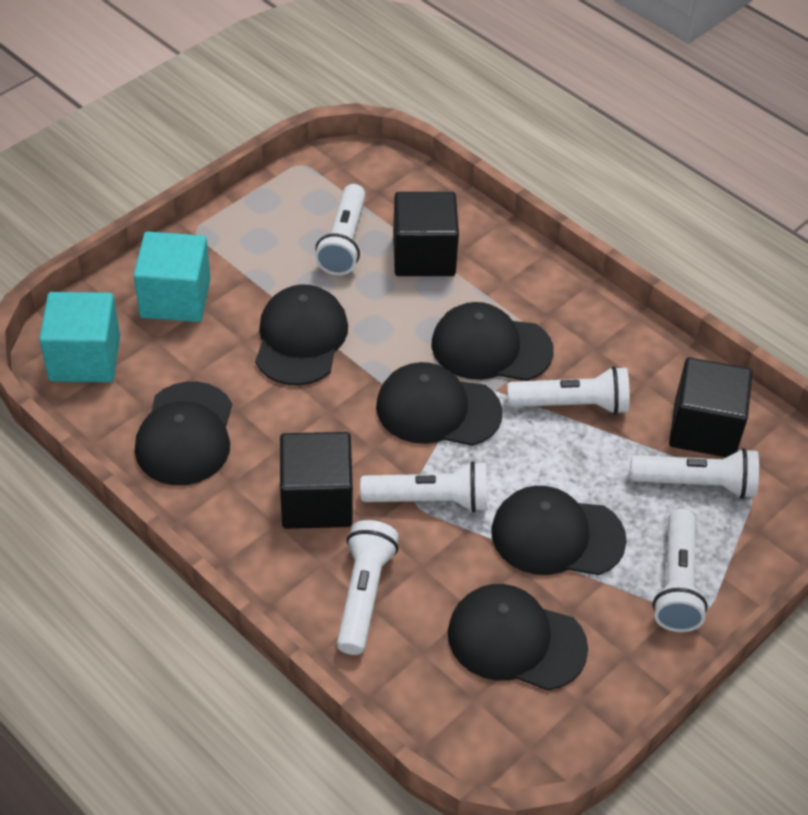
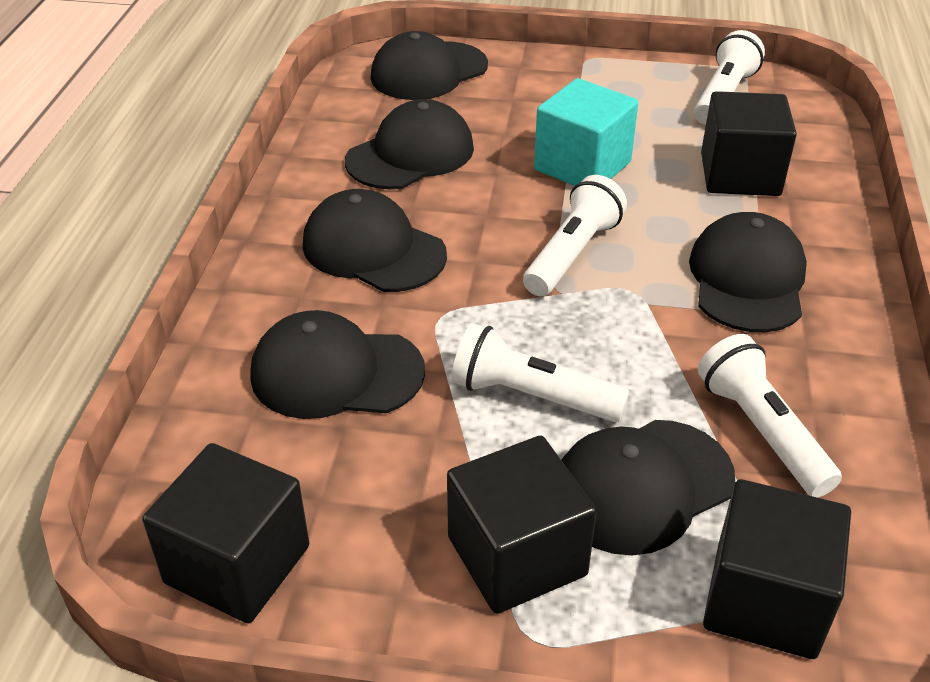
black cube: [280,432,353,529] [393,192,459,276] [669,358,752,457] = 3 -> [142,443,310,623] [447,436,597,614] [701,91,797,196] [703,479,851,659] = 4
turquoise cube: [39,292,120,382] [133,232,211,322] = 2 -> [534,78,638,186] = 1
white flashlight: [315,184,366,275] [337,520,399,655] [360,461,487,512] [507,366,630,415] [630,448,759,499] [653,509,708,632] = 6 -> [452,323,629,422] [523,175,627,296] [694,30,765,125] [698,334,842,498] = 4

